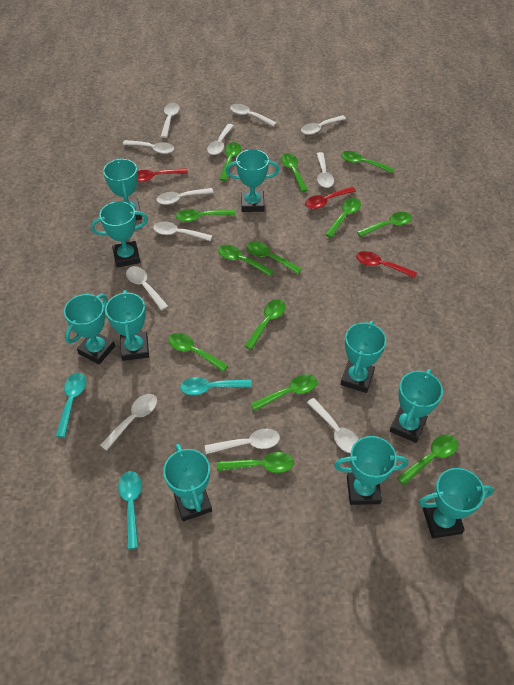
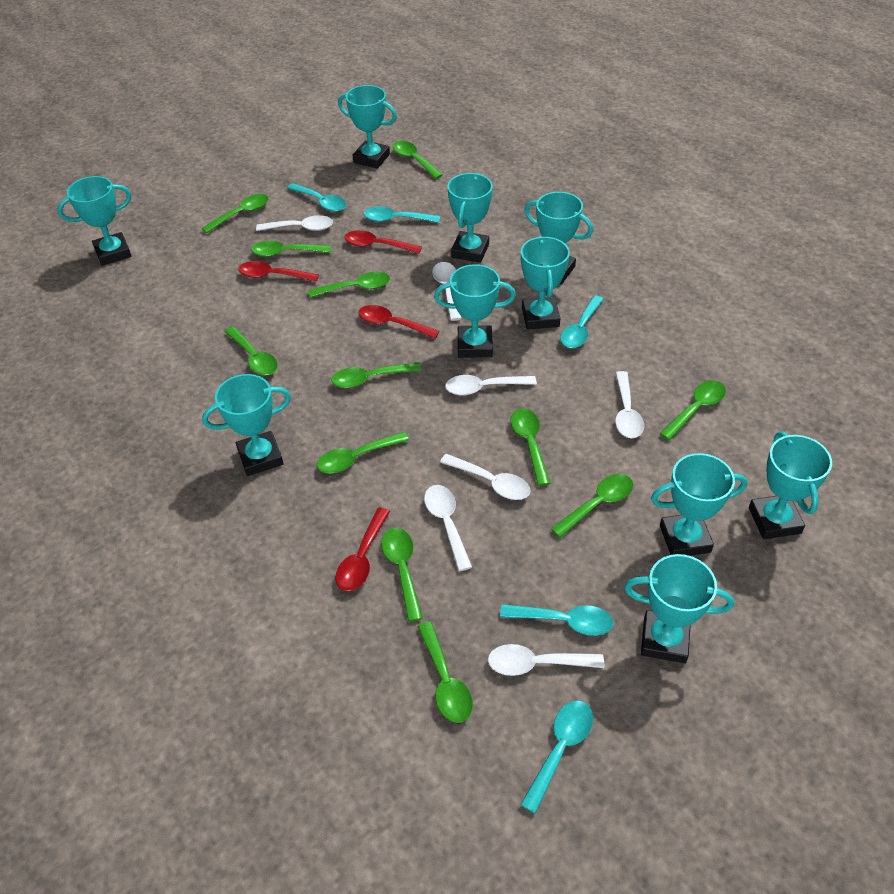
green spoon: [168,333,228,372] [176,209,235,222] [217,452,294,473] [218,245,274,276] [220,142,241,181] [245,299,286,350] [247,242,302,274] [251,374,317,411] [281,153,308,192] [325,198,361,238] [341,151,394,173] [357,212,412,237] [397,435,458,485] = 13 -> [202,194,268,233] [224,326,278,375] [251,241,331,257] [308,272,390,297] [317,432,409,473] [332,362,422,388] [381,528,423,622] [393,141,443,179] [417,622,473,723] [510,408,551,486] [551,474,633,538] [659,380,726,440] = 12
red spoon: [137,168,187,182] [305,187,356,209] [356,251,417,278] = 3 -> [238,261,319,282] [335,508,390,591] [345,230,422,253] [358,305,440,339] = 4
turquoise spoon: [56,373,86,437] [118,471,142,549] [180,377,252,395] = 3 -> [287,183,347,212] [364,206,440,223] [500,604,614,636] [520,701,593,814] [560,295,604,348] = 5
white spoon: [100,394,157,451] [123,140,174,154] [126,266,168,311] [153,221,212,241] [156,188,213,205] [161,103,180,138] [205,429,280,454] [207,124,234,155] [230,104,277,127] [301,115,346,135] [307,398,359,453] [317,152,334,188] = 12 -> [256,215,333,231] [424,485,472,571] [432,262,462,321] [440,454,531,500] [445,375,537,395] [488,644,604,676] [615,371,644,438] = 7

